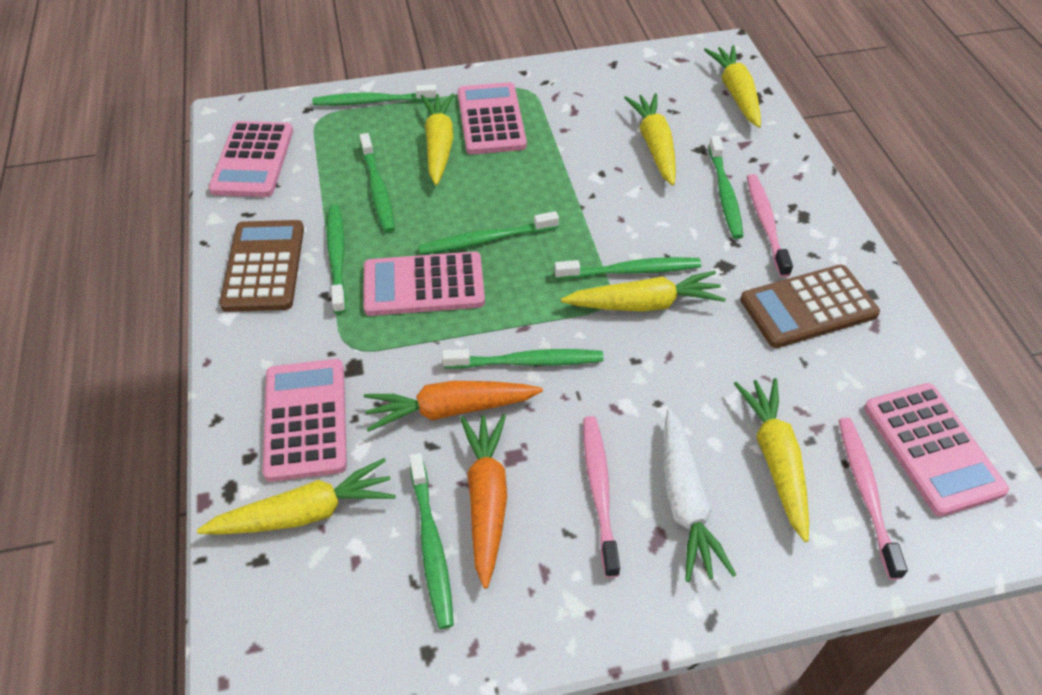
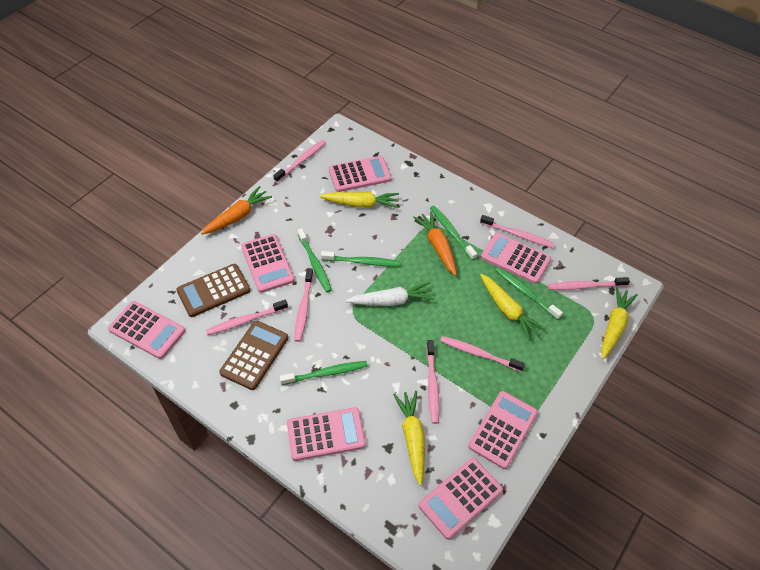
green toothbrush: [312,84,437,106] [327,205,346,314] [360,133,395,233] [409,453,454,629] [418,211,559,255] [442,349,603,369] [554,257,701,280] [708,136,743,239] = 8 -> [280,361,368,385] [297,228,332,292] [321,251,400,267] [430,206,477,260] [495,267,563,320] = 5
pink calculator: [209,121,293,197] [263,359,347,482] [363,252,485,316] [458,82,527,155] [864,383,1009,517] = 5 -> [108,301,185,359] [241,234,295,293] [287,407,366,461] [329,156,392,192] [419,458,503,540] [468,391,538,469] [481,233,551,284] = 7
pink toothbrush: [583,416,620,578] [747,174,793,278] [839,418,908,580] = 3 -> [206,300,288,335] [273,140,326,182] [294,268,313,342] [426,340,440,424] [440,336,525,372] [480,215,555,248] [548,277,630,290] = 7
yellow carrot: [197,458,396,535] [421,93,454,185] [561,271,726,312] [624,93,676,186] [704,45,761,128] [734,378,809,542] = 6 -> [319,192,399,208] [393,391,425,486] [480,274,546,341] [601,287,638,359] = 4

